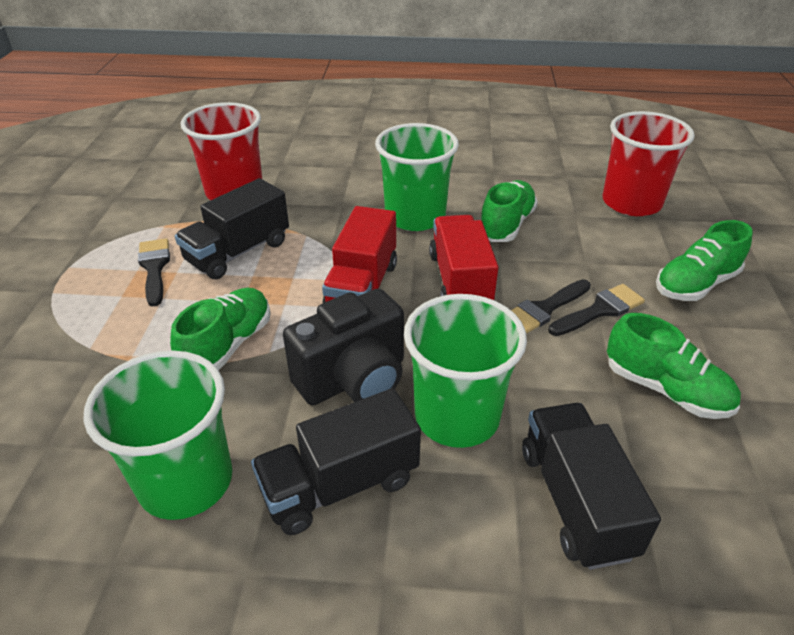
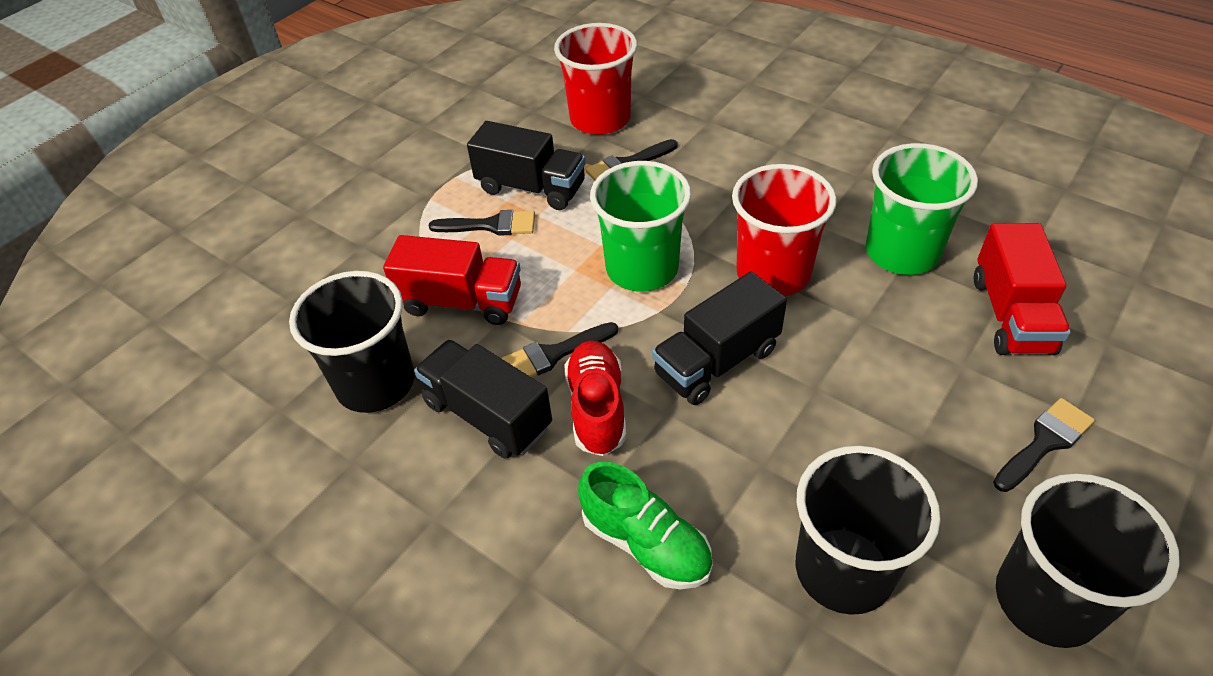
black brush: [138,238,170,307] [511,279,591,334] [548,284,645,336] = 3 -> [429,210,535,236] [501,322,618,377] [586,139,678,181] [993,398,1095,492] = 4
black camera: [283,289,404,405] = 1 -> none = 0
black cup: none = 0 -> [289,271,415,413] [795,445,941,615] [996,473,1180,648] = 3
green cup: [83,350,232,520] [375,123,459,231] [404,294,527,448] = 3 -> [590,161,691,292] [865,143,978,275] = 2
green shoe: [170,288,271,370] [481,180,538,242] [607,313,741,419] [656,220,753,301] = 4 -> [578,462,713,589] = 1
red shoe: none = 0 -> [565,341,626,456] = 1

